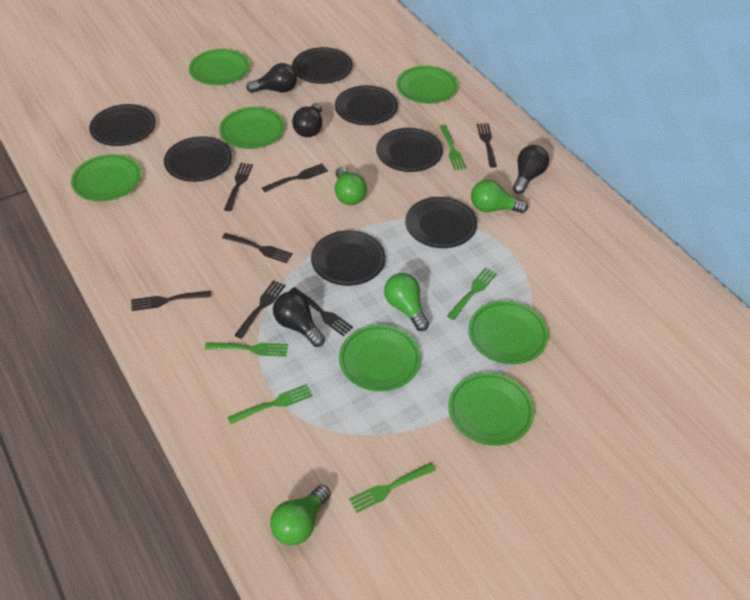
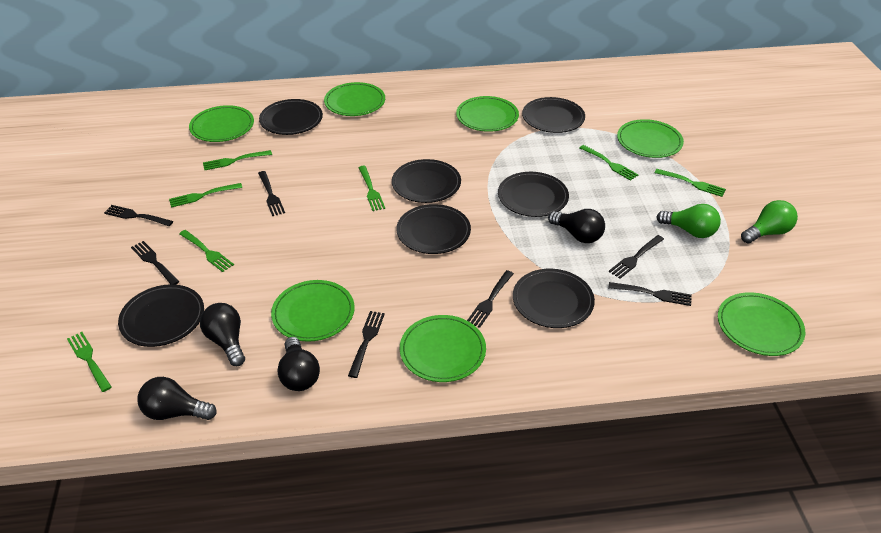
green fork: [205,342,288,357] [228,384,313,424] [349,463,436,513] [439,125,467,170] [447,268,497,320] = 5 -> [67,332,112,392] [169,183,242,208] [179,230,234,272] [203,150,272,170] [358,166,385,211] [579,145,638,181] [655,169,726,197] = 7
green light bulb: [270,485,331,546] [335,167,367,205] [384,273,429,331] [471,180,528,213] = 4 -> [656,204,721,238] [741,200,798,244] = 2

